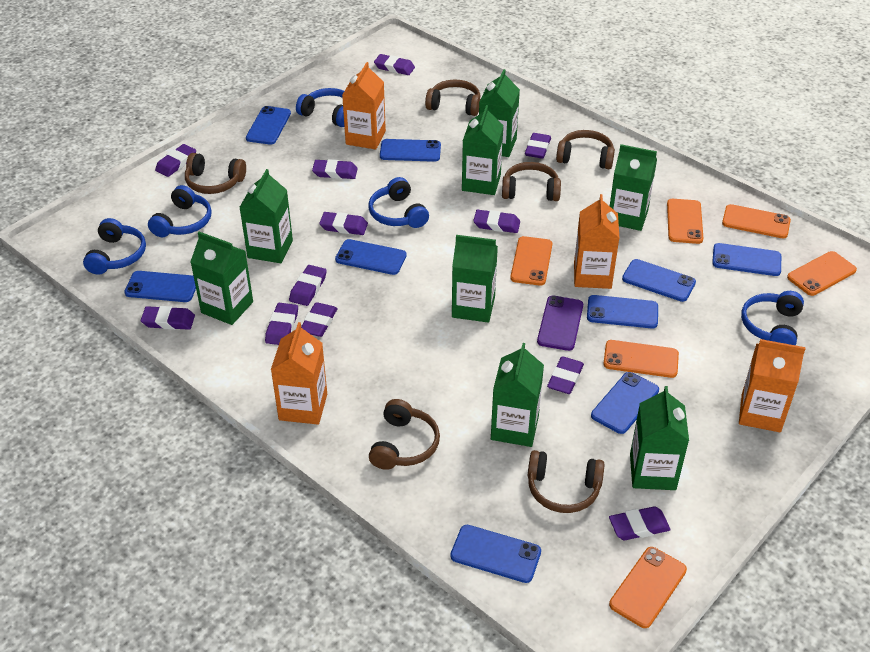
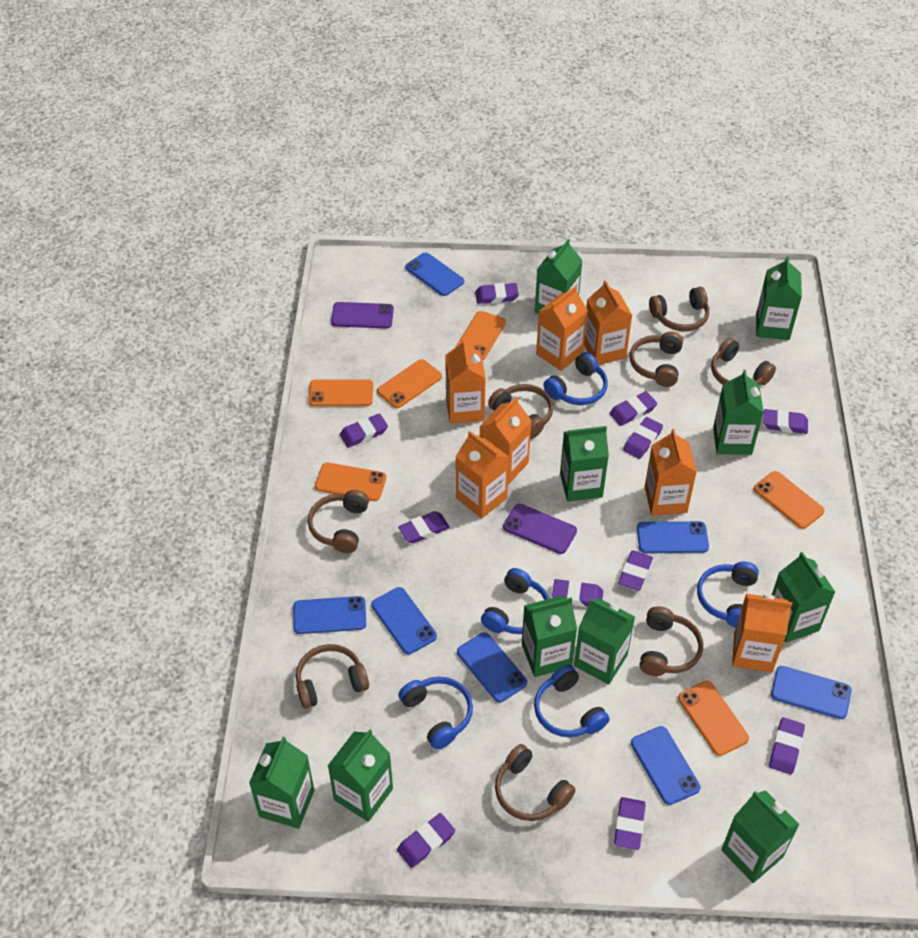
blue phone: [124,271,196,302] [246,106,291,145] [335,239,407,275] [380,139,441,162] [450,525,541,583] [587,295,658,329] [591,372,659,434] [622,259,696,302] [712,243,781,276] = 9 -> [293,596,366,634] [371,587,437,654] [405,252,464,296] [457,632,527,702] [631,726,701,805] [637,521,709,553] [771,666,851,719] = 7
brown headphones: [185,153,246,194] [369,399,440,470] [425,79,480,116] [502,162,561,201] [528,450,605,513] [556,130,615,169] = 6 -> [296,644,369,709] [308,490,369,553] [488,384,553,439] [495,744,576,821] [630,332,683,387] [639,606,703,676] [649,287,709,332] [711,338,776,385] = 8
green carton: [190,232,253,325] [239,169,293,263] [452,235,498,323] [462,105,503,195] [479,69,520,157] [491,343,544,447] [610,144,657,231] [630,386,689,490] = 8 -> [249,737,314,829] [328,729,393,822] [522,595,577,677] [535,239,583,314] [560,426,609,502] [574,598,635,684] [713,370,764,455] [721,790,800,883] [756,256,802,340] [772,552,835,643] = 10
orange carton: [271,322,327,425] [342,62,386,150] [574,194,619,289] [739,339,806,433] = 4 -> [445,338,486,424] [456,431,509,518] [479,397,532,485] [536,286,588,371] [584,280,632,365] [645,429,697,516] [732,594,792,672] = 7
purple eraser: [141,306,195,330] [155,144,196,177] [265,303,298,345] [289,265,327,306] [301,302,338,337] [312,159,358,179] [319,212,368,235] [374,54,415,75] [473,210,520,233] [525,133,551,159] [547,356,584,394] [609,506,671,540] = 12 -> [340,413,388,448] [397,813,455,868] [398,511,450,543] [475,283,519,304] [552,579,603,607] [610,391,657,426] [614,797,646,850] [618,550,653,591] [623,417,663,459] [763,409,808,434] [769,717,805,775] = 11
purple phone: [537,296,583,351] = 1 -> [331,302,394,328] [503,504,577,554] = 2

